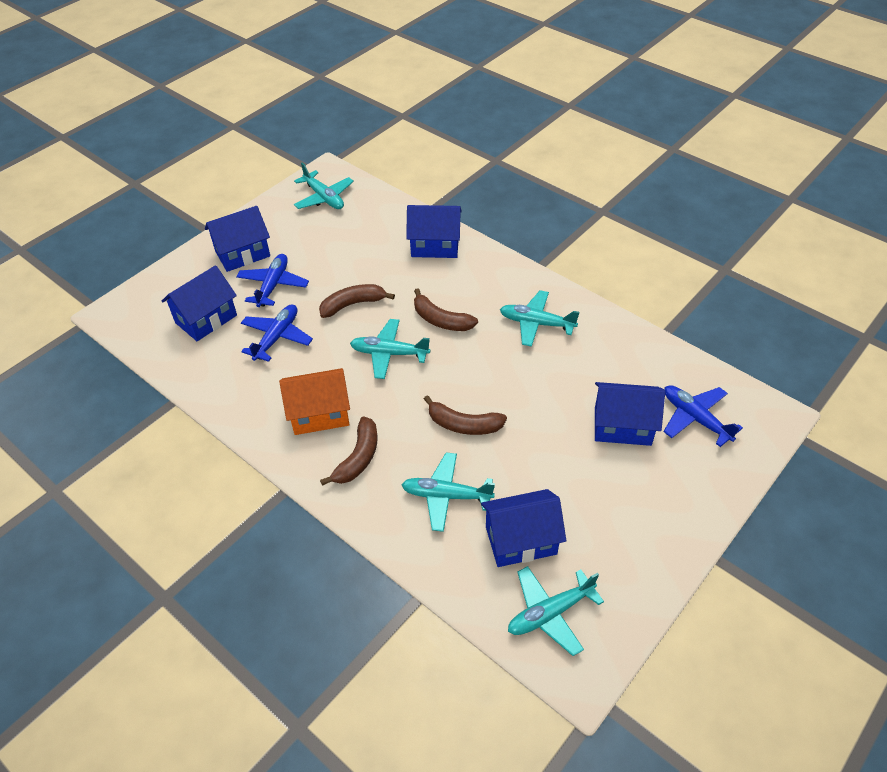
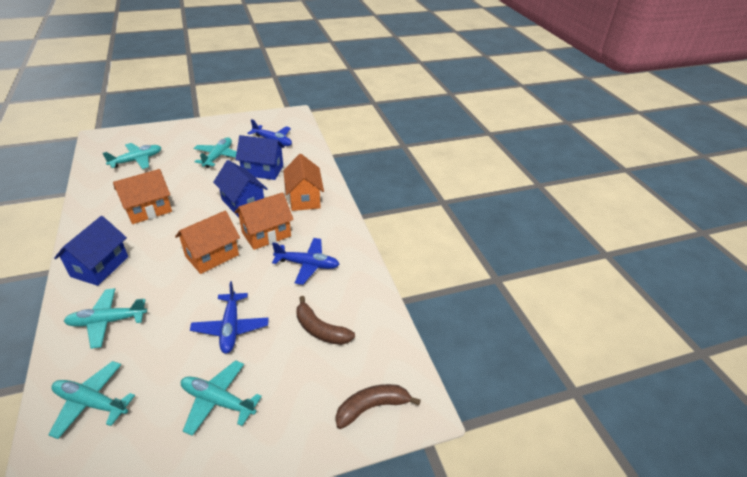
blue house: [162,265,237,341] [205,206,270,272] [406,205,462,258] [481,489,566,567] [595,382,665,446] = 5 -> [54,216,128,286] [213,160,268,217] [236,135,285,180] = 3
brown banana: [319,284,395,318] [320,416,378,486] [414,288,478,331] [424,395,507,435] = 4 -> [296,296,355,345] [336,384,421,429] = 2
orange house: [279,368,350,435] = 1 -> [113,169,172,224] [175,211,240,274] [235,192,294,250] [283,154,324,211] = 4

